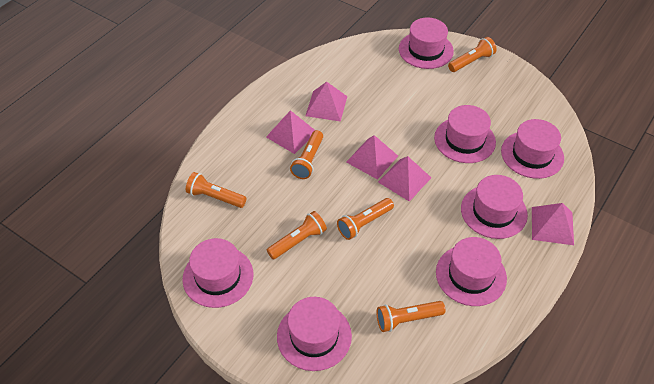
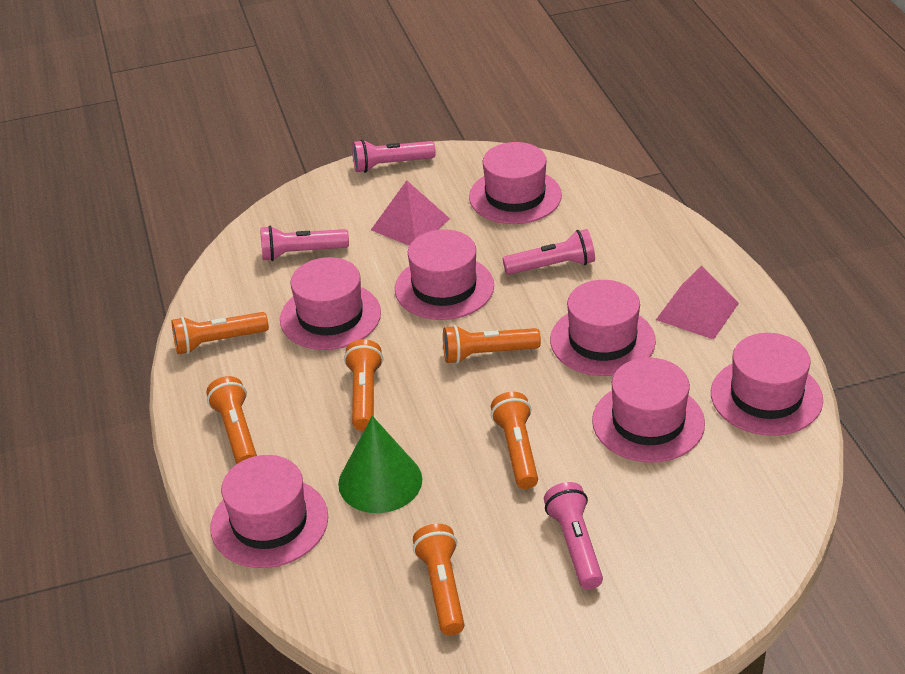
green cone: none = 0 -> [338,416,422,513] = 1
pink flashlight: none = 0 -> [260,226,349,261] [352,140,436,173] [503,229,595,275] [544,482,603,589] = 4
pink pyramid: [266,110,315,154] [305,82,347,122] [346,135,398,180] [378,156,431,202] [532,203,574,245] = 5 -> [371,180,450,246] [656,266,739,340] = 2

